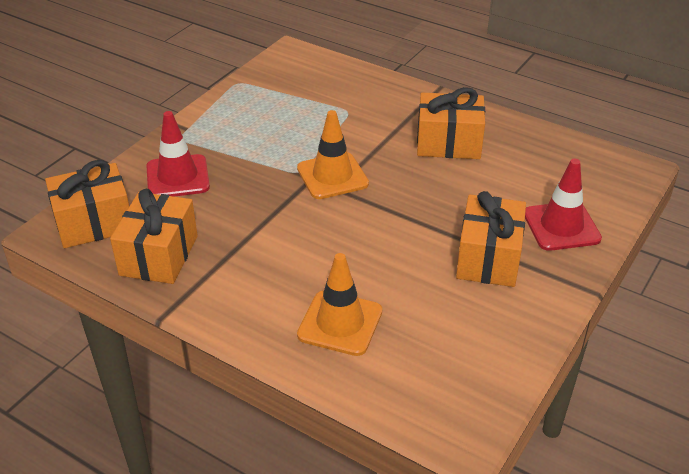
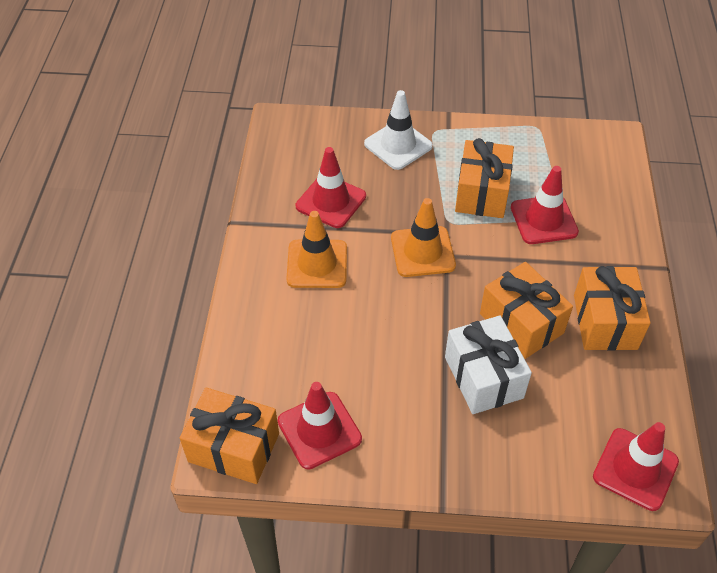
red traffic cone: [146,111,210,197] [525,159,602,251] = 2 -> [278,382,362,469] [296,147,366,228] [511,166,579,244] [593,422,679,511] = 4
white gift: none = 0 -> [445,315,532,414] = 1
white traffic cone: none = 0 -> [364,90,433,170] = 1

